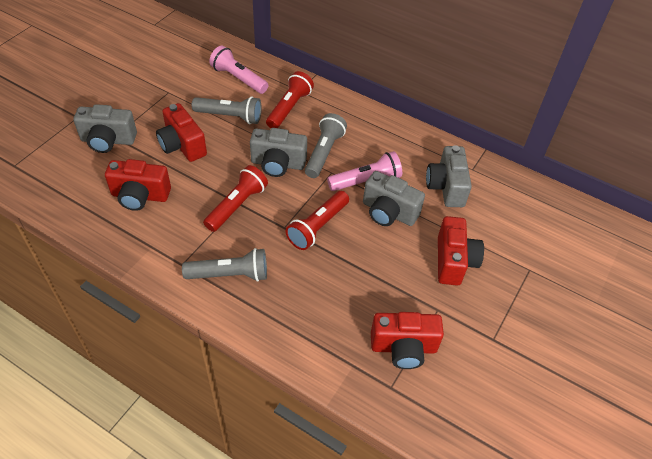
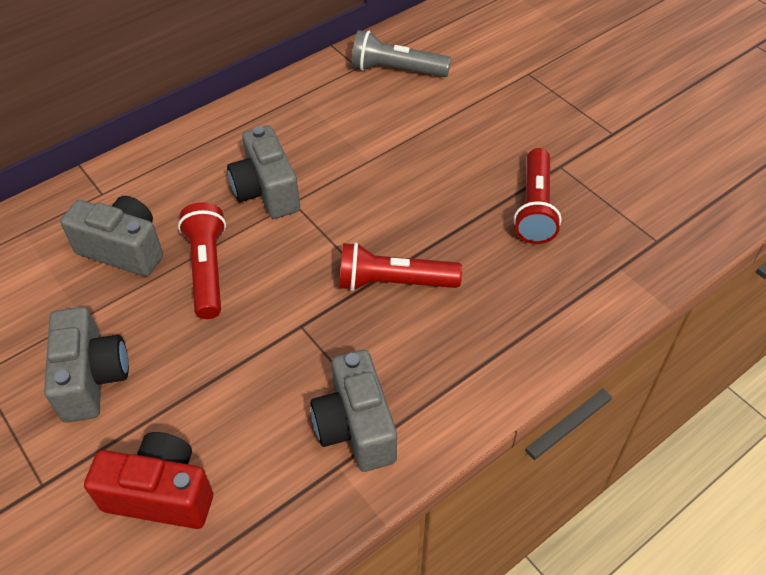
grey flashlight: [182,248,267,282] [192,96,262,124] [305,113,347,178] = 3 -> [351,30,451,77] = 1
pink flashlight: [209,46,268,94] [327,151,402,191] = 2 -> none = 0
red camera: [105,159,171,211] [156,103,207,162] [371,312,444,369] [438,216,484,286] = 4 -> [84,432,213,529] = 1

